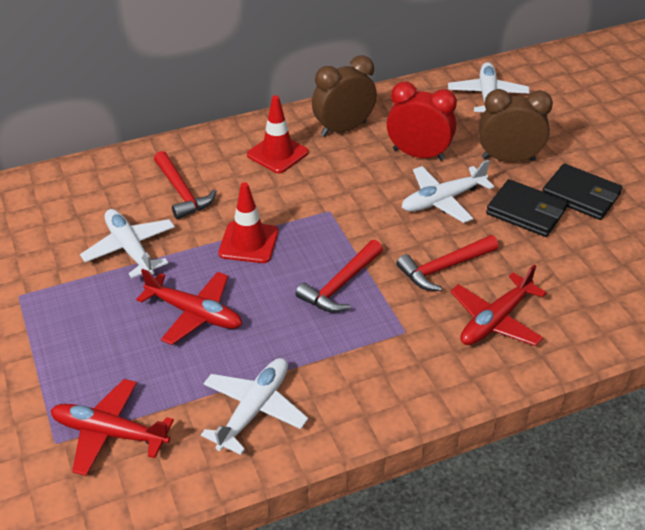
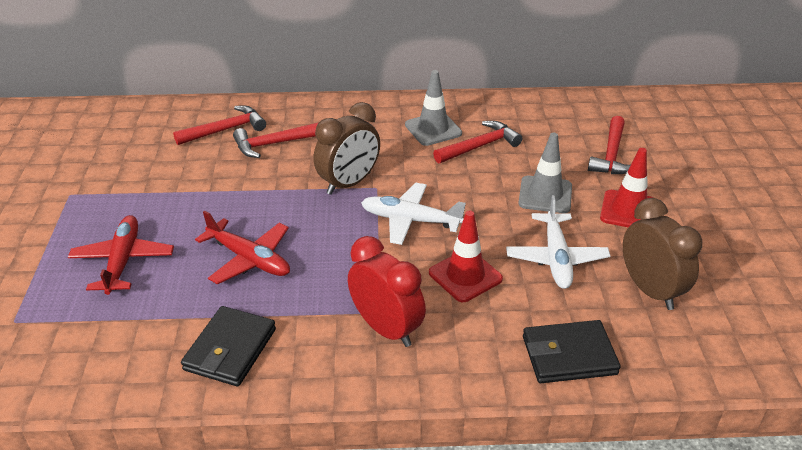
grey traffic cone: none = 0 -> [405,70,462,146] [518,133,572,213] = 2
red hammer: [154,151,217,219] [295,240,383,313] [396,235,498,291] = 3 -> [173,106,266,145] [233,122,319,158] [433,121,522,164] [588,116,631,174] = 4
red plane: [50,379,174,476] [136,269,242,345] [450,265,547,346] = 3 -> [68,215,174,295] [195,210,290,284] = 2
white plane: [80,209,175,278] [201,358,308,455] [402,160,495,223] [448,62,530,112] = 4 -> [361,183,466,245] [506,195,610,289] = 2

